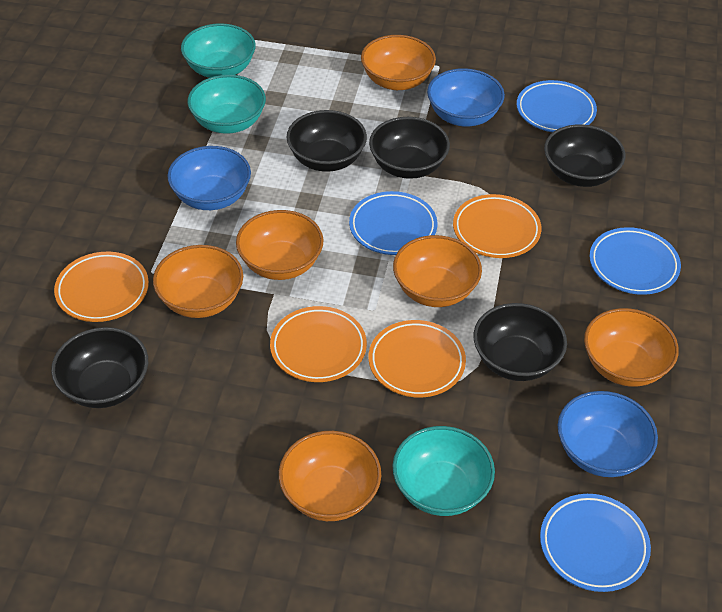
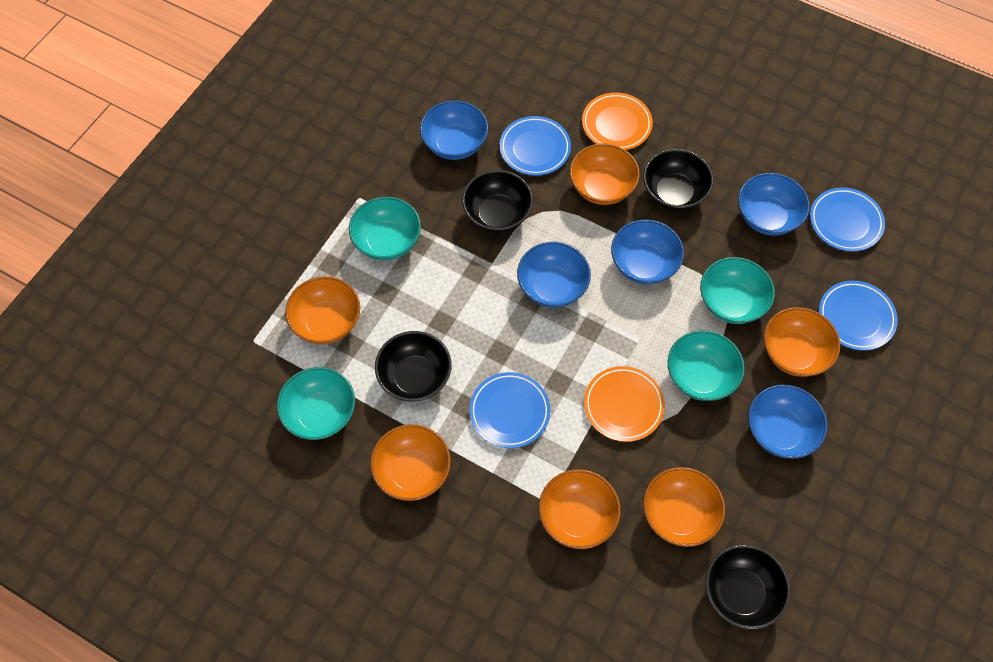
black bowl: [51,327,148,408] [286,110,367,172] [369,117,450,179] [473,303,567,381] [544,124,625,187] = 5 -> [375,331,452,401] [462,170,533,233] [643,149,714,211] [705,545,790,630] = 4
blue bowl: [168,146,251,210] [427,68,505,127] [558,391,658,477] = 3 -> [420,100,488,160] [517,242,591,308] [611,220,684,285] [738,173,810,236] [748,385,828,459] = 5
orange plate: [54,252,149,322] [270,306,367,382] [369,320,466,397] [453,194,541,258] = 4 -> [582,92,653,150] [584,366,665,442] = 2
turquoise bowl: [181,23,256,78] [187,75,266,134] [392,426,495,516] = 3 -> [277,367,355,440] [349,197,421,261] [667,330,745,401] [700,257,775,324] = 4

